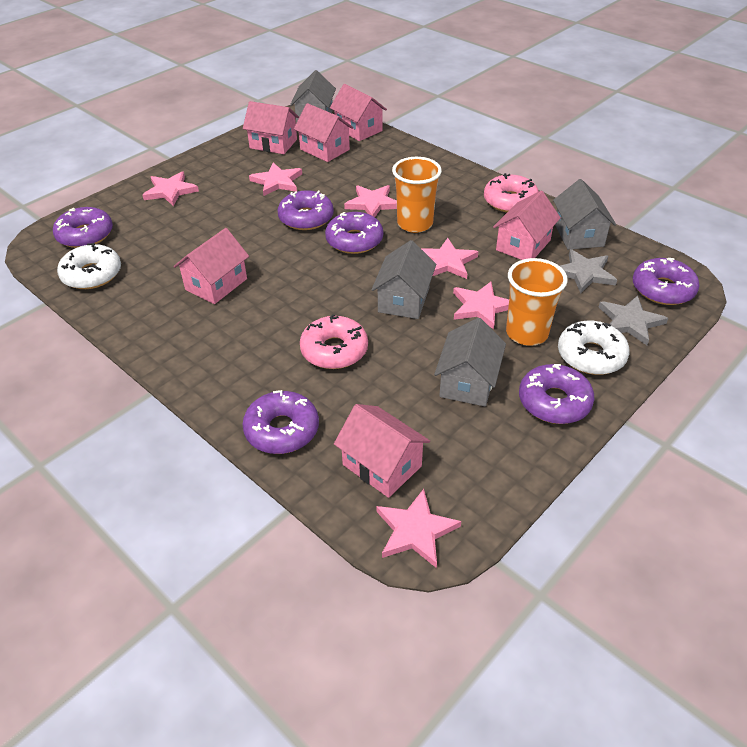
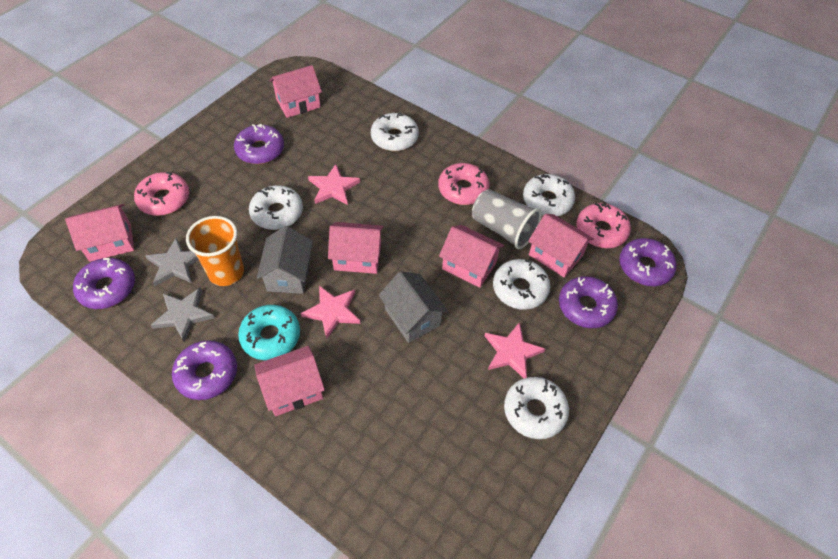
grey cup: none = 0 -> [472,189,542,249] = 1
grey house: [290,70,336,123] [371,240,436,319] [434,318,506,407] [553,179,616,250] = 4 -> [257,226,313,294] [379,271,448,343] = 2
orange cup: [392,157,442,233] [506,258,568,346] = 2 -> [186,216,244,286] = 1
pink donut: [300,314,368,369] [484,173,539,213] = 2 -> [134,172,189,216] [438,163,490,205] [576,203,631,248] = 3
pink star: [143,171,199,206] [249,163,302,196] [344,185,397,217] [376,489,461,568] [422,238,478,279] [453,282,509,330] = 6 -> [300,286,360,339] [308,164,360,205] [485,322,545,378] = 3
purple donut: [53,207,113,248] [242,390,319,454] [278,190,334,230] [325,212,383,254] [519,364,594,424] [633,258,699,305] = 6 -> [73,258,135,309] [172,340,237,400] [234,124,284,164] [559,276,618,328] [619,238,677,286] = 5
turquoise donut: none = 0 -> [238,305,300,360] = 1
white donut: [57,243,121,289] [558,321,630,375] = 2 -> [249,185,303,230] [371,112,419,151] [493,259,550,310] [504,377,569,439] [523,174,575,216] = 5

